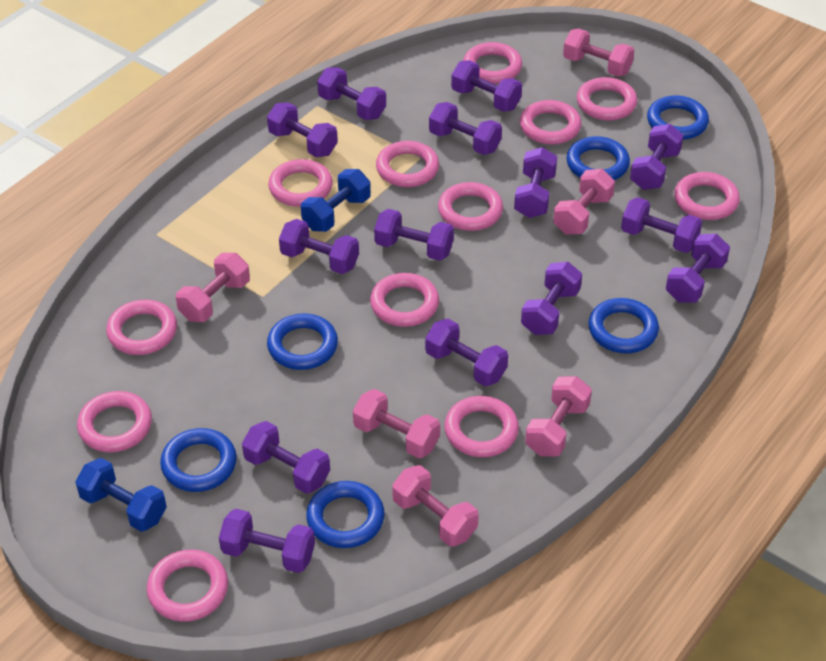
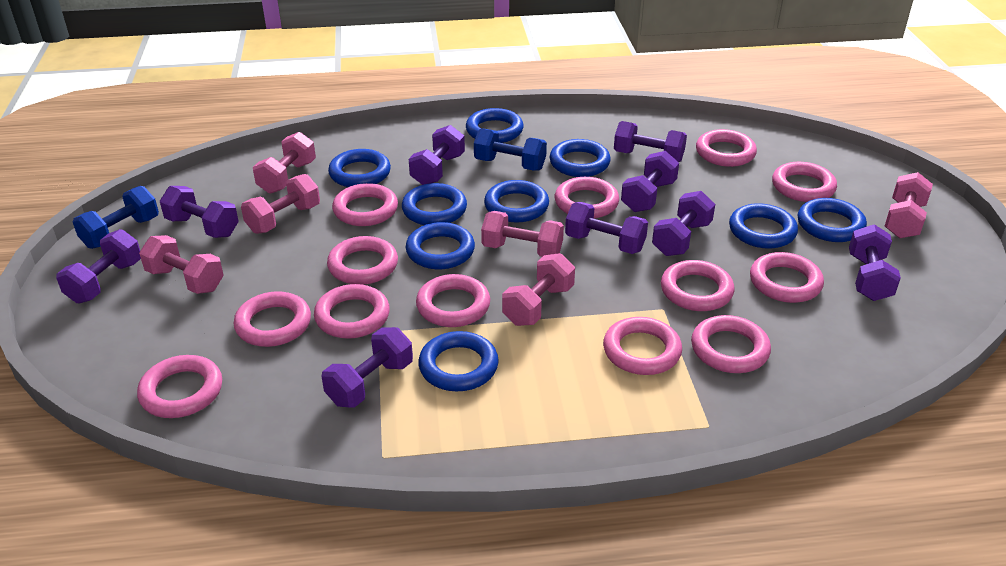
blue ring: [160,428,237,492] [267,314,338,370] [306,481,385,548] [567,136,630,180] [588,298,659,353] [647,95,709,140] = 6 -> [328,149,391,187] [402,183,467,225] [406,222,475,269] [418,331,499,391] [466,108,524,143] [484,180,549,223] [550,139,611,177] [729,203,798,249] [798,198,867,242] = 9
pink ring: [77,391,152,452] [106,300,177,355] [147,550,228,622] [268,159,333,207] [370,273,439,327] [376,141,439,187] [438,182,503,231] [444,396,519,457] [463,42,522,84] [520,100,581,144] [577,77,637,120] [674,172,740,220] = 12 -> [137,355,222,418] [234,291,311,347] [314,284,390,339] [327,236,398,285] [332,183,398,226] [416,274,490,327] [555,177,619,218] [603,317,682,375] [661,260,734,311] [691,315,771,373] [696,129,757,167] [750,252,824,303] [772,162,837,202] = 13
purple dumbbell: [219,509,315,573] [242,421,330,494] [267,102,338,157] [279,219,359,274] [317,67,386,120] [374,209,454,261] [425,319,508,386] [429,102,502,155] [451,60,522,112] [514,147,557,218] [521,262,582,335] [621,197,702,253] [630,124,684,190] [666,234,730,303] = 14 -> [56,229,141,303] [160,186,239,238] [321,327,413,408] [409,125,465,185] [565,202,648,254] [614,121,687,162] [621,151,679,212] [652,191,715,256] [849,224,901,301] = 9

